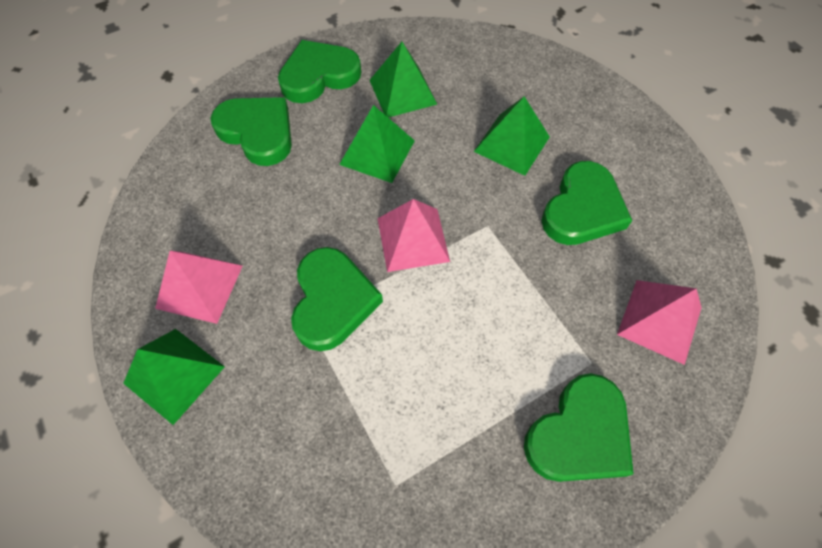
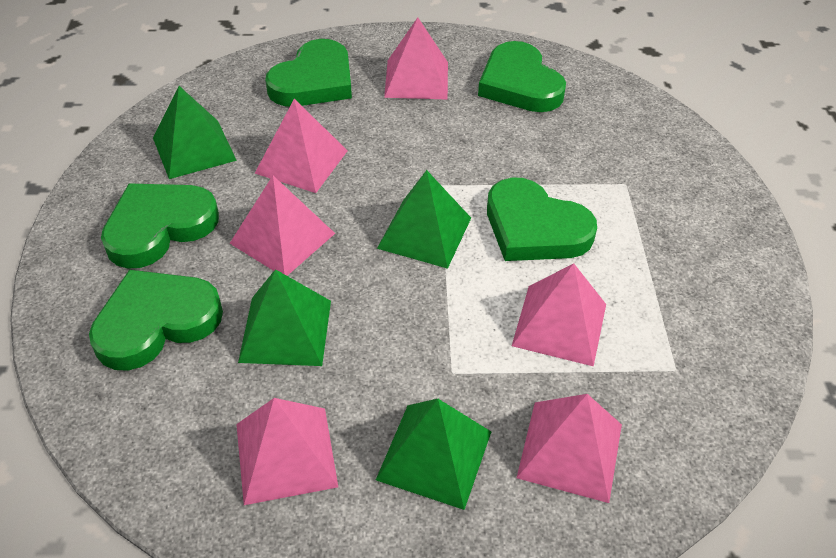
pink pyramid: [155,251,243,324] [377,199,450,272] [617,280,702,365] = 3 -> [230,176,335,276] [236,398,338,505] [255,99,348,193] [384,17,448,100] [512,263,606,367] [517,394,622,503] = 6

